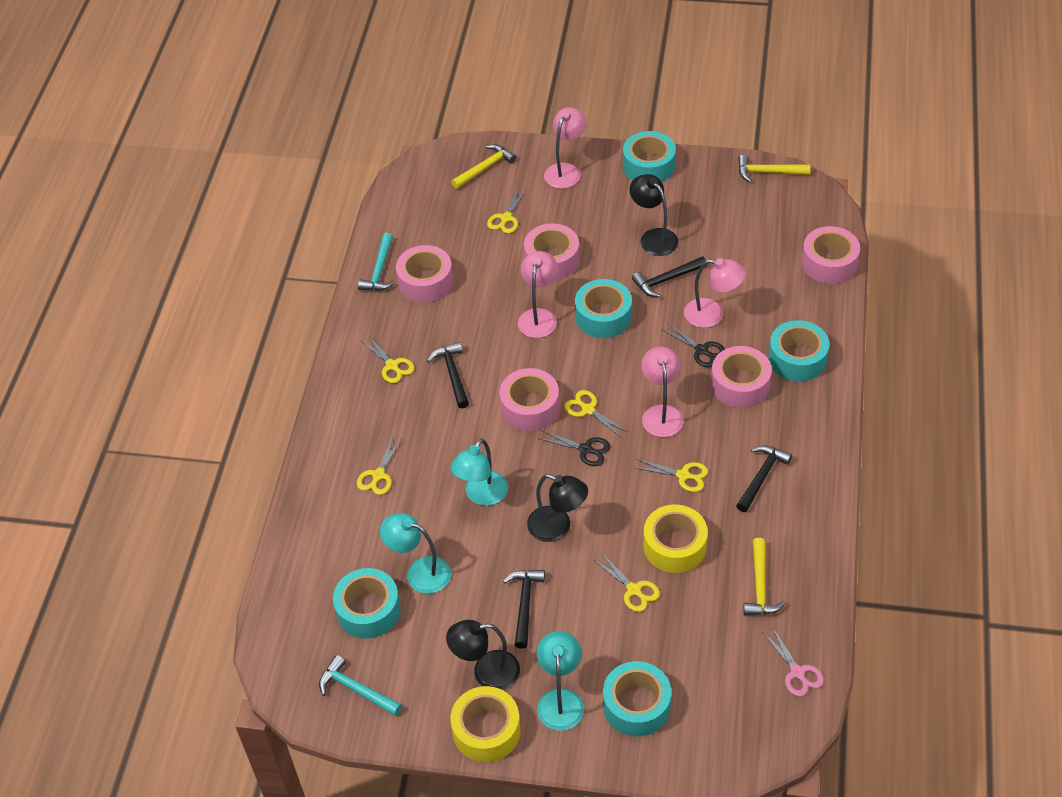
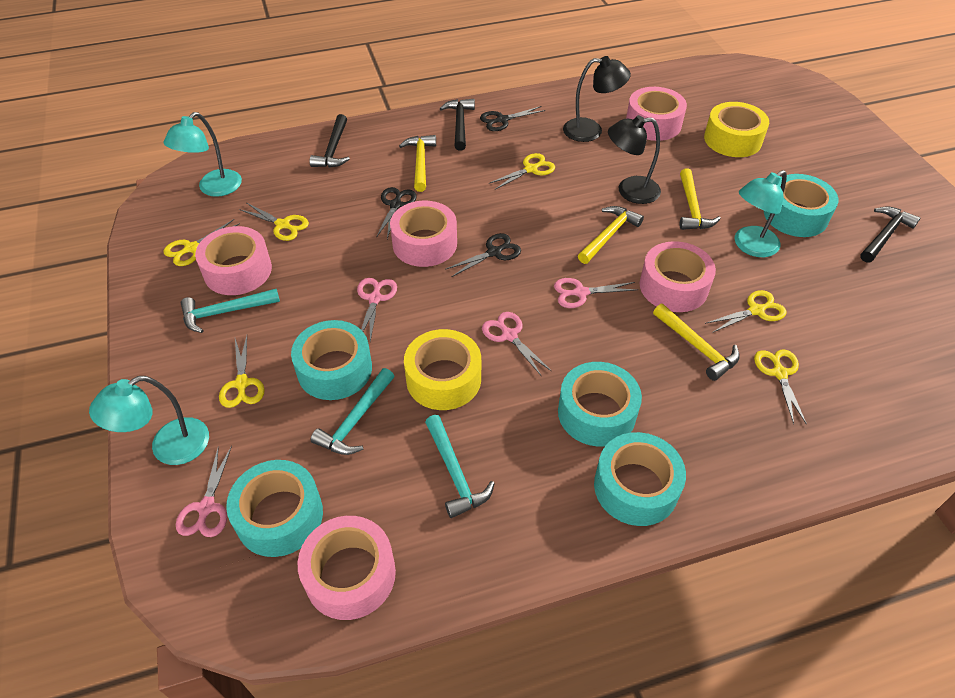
black hammer: [427,342,469,408] [503,570,545,649] [632,256,707,297] [736,445,792,512] = 4 -> [309,114,350,168] [440,99,475,151] [860,207,920,263] = 3
black lamp: [446,620,520,690] [527,474,588,542] [630,174,678,256] = 3 -> [563,56,631,142] [608,115,661,204] = 2
black scissors: [538,430,610,466] [662,323,725,367] = 2 -> [376,187,417,239] [445,233,521,277] [480,106,546,131] = 3
pink lamp: [518,251,558,338] [544,107,587,189] [641,347,684,437] [684,258,746,328] = 4 -> none = 0
pink scissors: [763,627,824,697] = 1 -> [176,446,232,537] [357,278,397,342] [482,312,551,377] [554,278,638,308] = 4
turquoise hammer: [319,655,402,716] [358,233,395,291] = 2 -> [181,289,280,333] [311,368,394,455] [425,415,495,518] = 3
yellow hammer: [451,144,516,189] [738,155,810,183] [743,538,786,615] = 3 -> [399,135,436,192] [578,206,644,264] [653,304,740,381] [680,168,721,230] = 4

